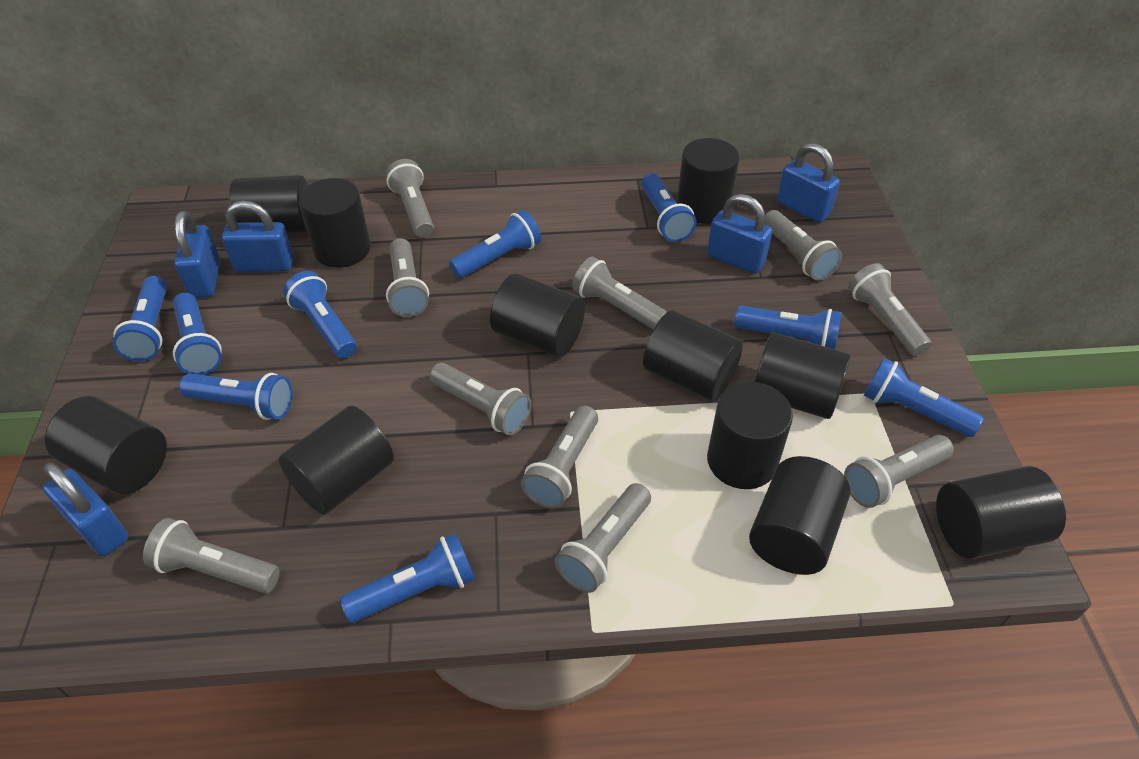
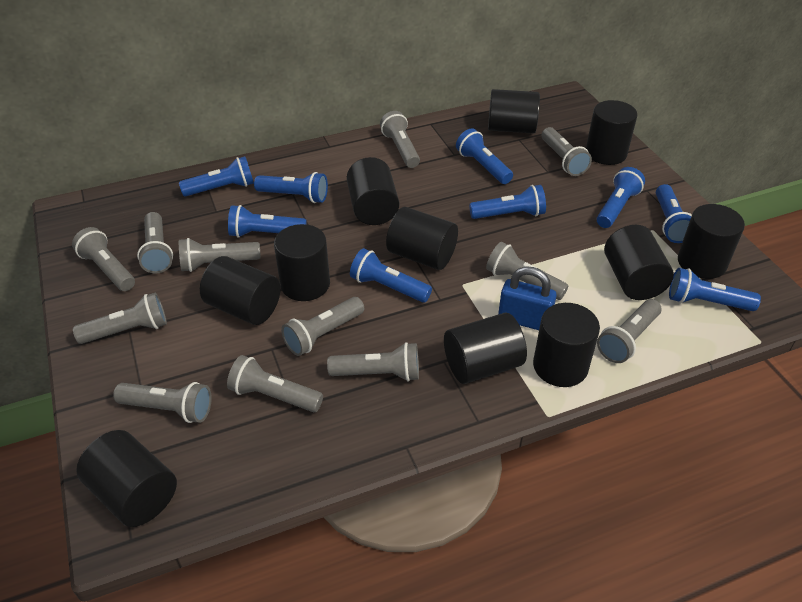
blue padlock: [42,463,129,556] [174,211,220,298] [222,201,294,272] [707,194,773,274] [777,143,840,223] = 5 -> [498,266,557,330] = 1
grey flashlight: [143,518,280,593] [386,159,434,238] [386,238,429,317] [429,363,531,435] [521,406,598,508] [555,483,651,593] [572,257,667,330] [765,210,842,281] [844,435,954,508] [848,263,931,356] = 10 -> [72,227,135,291] [73,293,167,344] [113,382,212,423] [137,212,173,274] [179,238,261,272] [227,355,323,412] [281,297,364,356] [327,342,419,382] [380,111,420,168] [486,242,568,300] [542,127,592,176] [597,299,661,363] = 12

